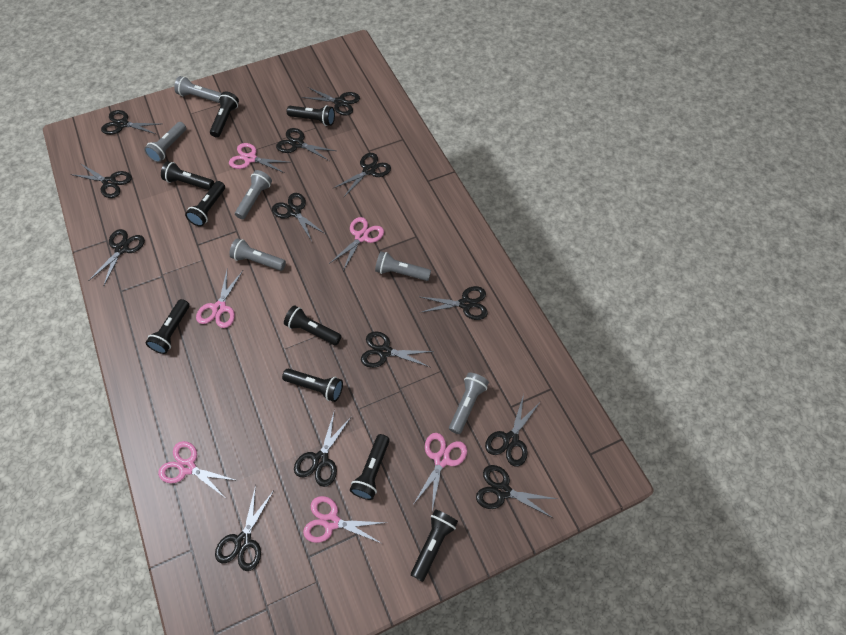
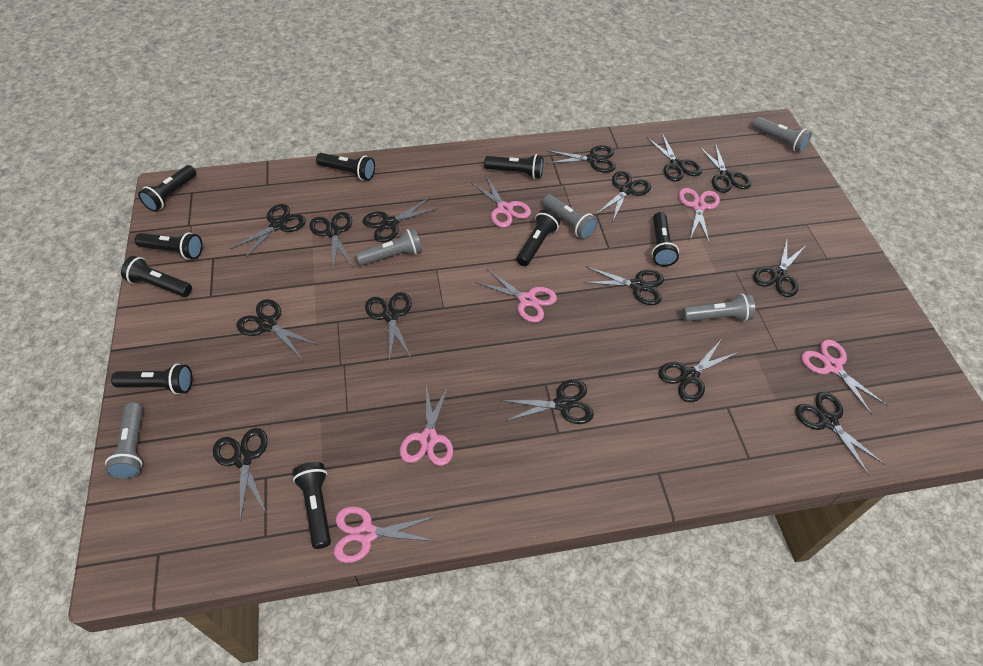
black scissors: [70,163,132,198] [88,229,145,287] [101,110,160,135] [215,485,274,571] [272,193,325,241] [276,128,336,161] [294,410,352,487] [302,87,360,116] [334,153,391,198] [361,331,434,368] [419,286,488,320] [476,465,557,518] [485,394,541,467] = 13 -> [213,428,268,521] [230,204,306,259] [236,299,318,359] [309,212,354,270] [363,197,439,242] [365,292,412,363] [500,380,594,424] [546,145,616,173] [582,267,664,305] [596,171,651,221] [647,133,702,181] [659,340,739,402] [699,143,751,193] [753,240,805,297] [795,392,886,475] = 15
grey flashlight: [144,122,186,162] [174,76,222,103] [229,238,286,271] [235,170,272,219] [375,251,431,281] [449,372,489,434] = 6 -> [105,402,143,479] [356,228,422,266] [542,194,598,239] [682,293,755,322] [753,117,812,153] = 5

